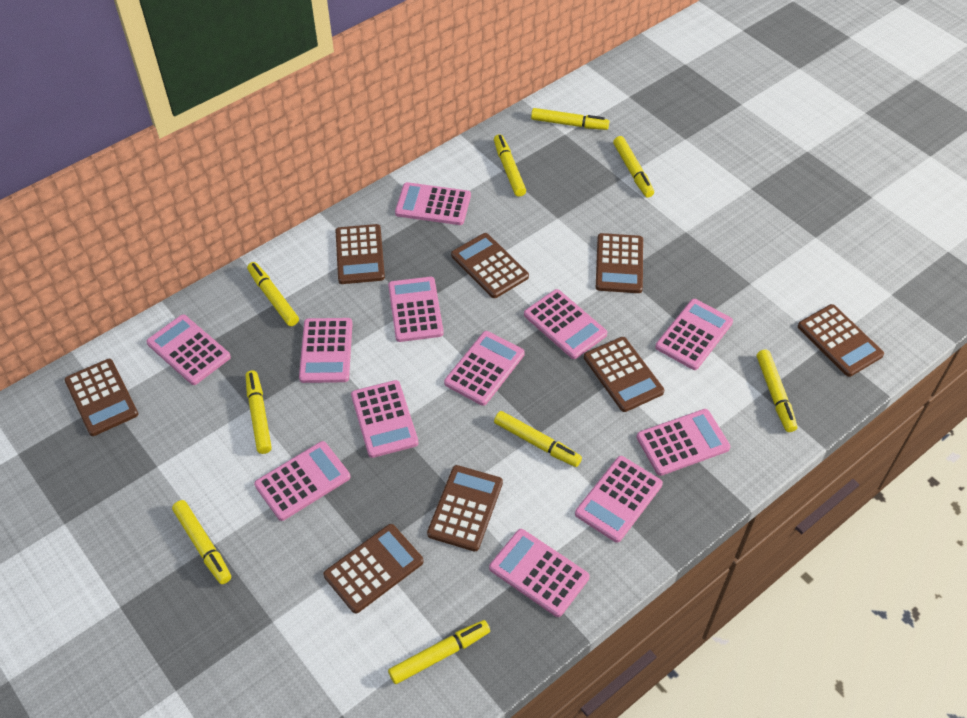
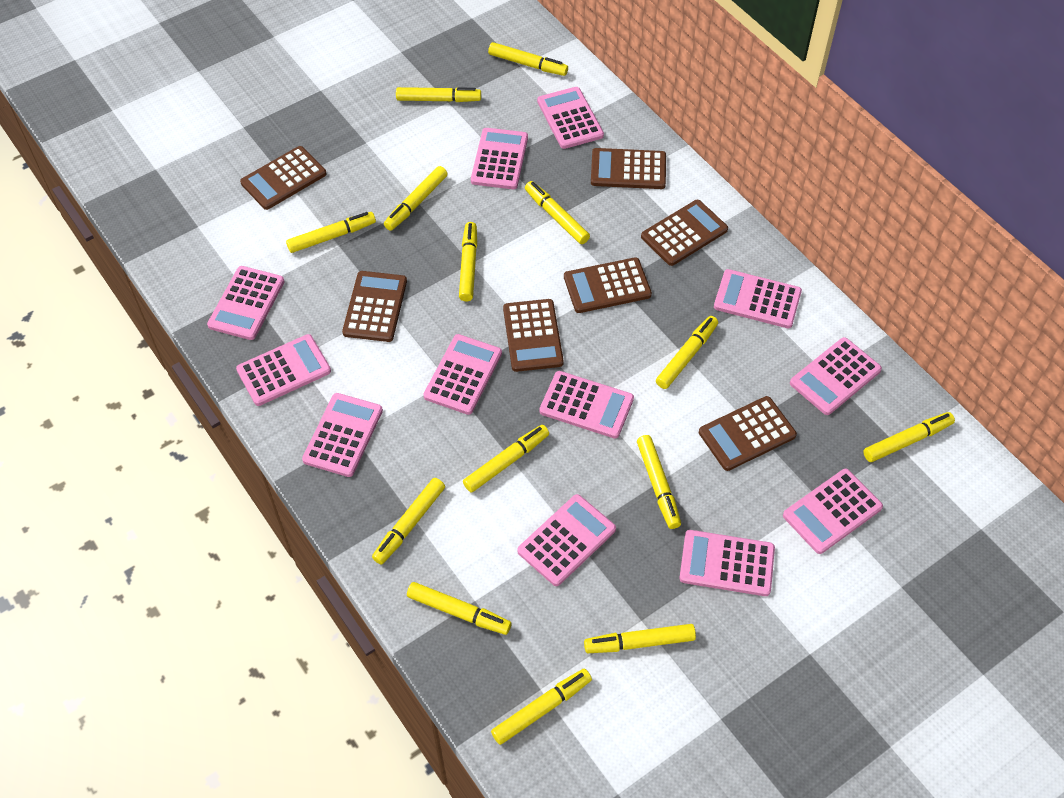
brown calculator: [64,359,138,436] [323,524,424,614] [335,224,385,284] [427,465,503,551] [451,233,529,298] [584,337,664,412] [596,233,643,293] [798,304,884,377] = 8 -> [240,146,326,210] [342,271,407,342] [503,299,564,372] [564,257,652,313] [591,148,666,189] [641,200,728,266] [699,396,797,471] = 7
yellow marker: [172,500,231,584] [246,370,272,454] [247,262,299,326] [388,620,490,684] [494,134,526,197] [494,411,582,467] [531,108,609,130] [613,136,654,198] [757,350,797,432] = 9 -> [286,212,376,253] [372,478,445,564] [384,166,447,231] [396,87,481,102] [407,582,512,635] [459,222,477,302] [463,425,549,492] [488,42,568,76] [491,669,592,745] [525,181,590,244] [584,624,696,653] [637,435,681,529] [656,316,718,389] [863,412,955,462] = 14

